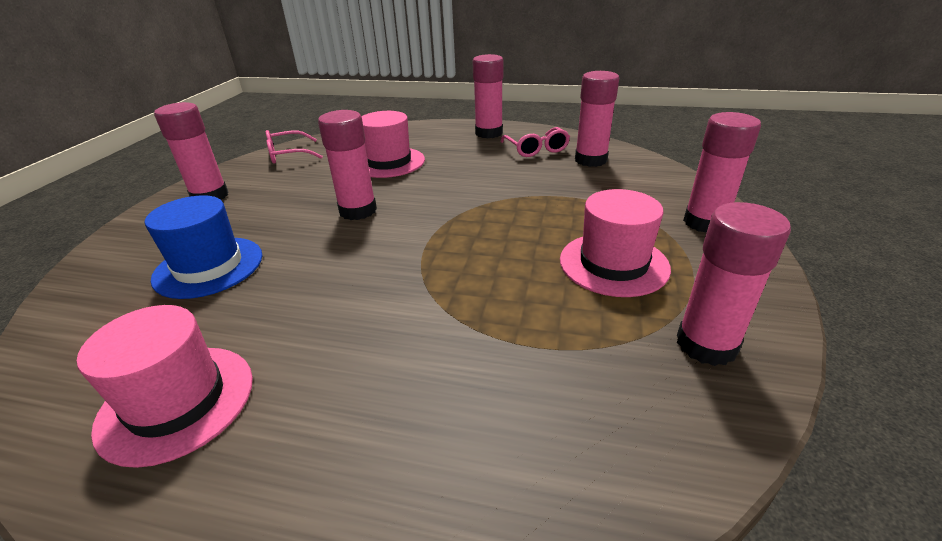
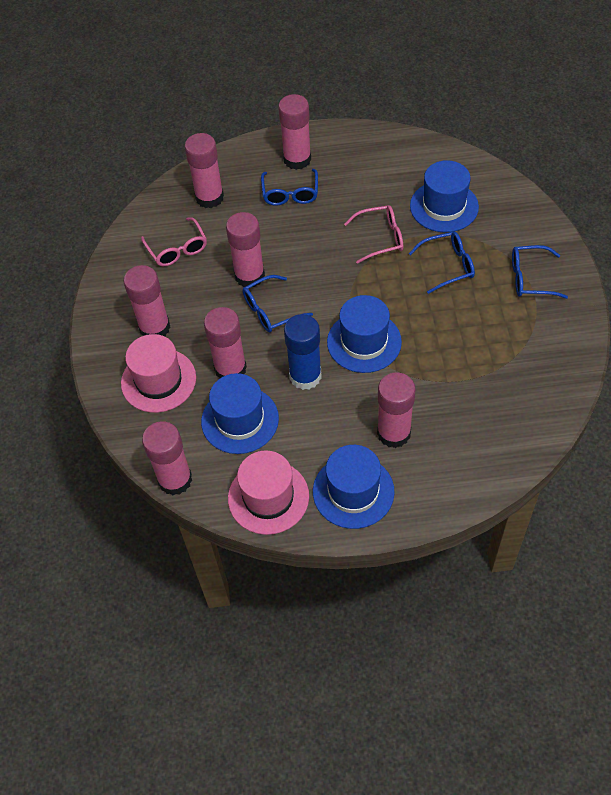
blue glasses: none = 0 -> [243,275,313,332] [261,169,318,206] [409,232,475,294] [512,245,568,299] = 4
blue glue stick: none = 0 -> [284,314,322,390] = 1
blue hat: [145,195,262,299] = 1 -> [201,373,279,454] [313,445,395,529] [327,295,402,373] [410,160,479,233] = 4
pink glue stick: [154,102,228,200] [318,110,377,220] [473,54,504,139] [575,71,619,167] [677,202,791,366] [683,112,761,233] = 6 -> [124,265,170,336] [142,421,192,495] [185,133,224,208] [204,307,247,378] [226,212,265,287] [278,94,311,170] [377,372,416,448] = 7
pink hat: [77,305,253,468] [362,111,425,178] [560,189,671,297] = 3 -> [121,334,196,413] [228,450,309,535] = 2

